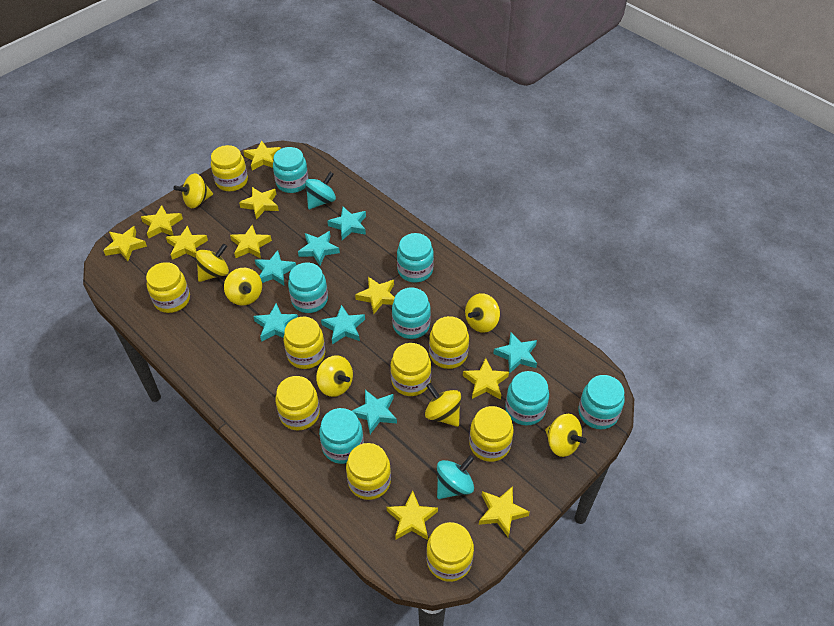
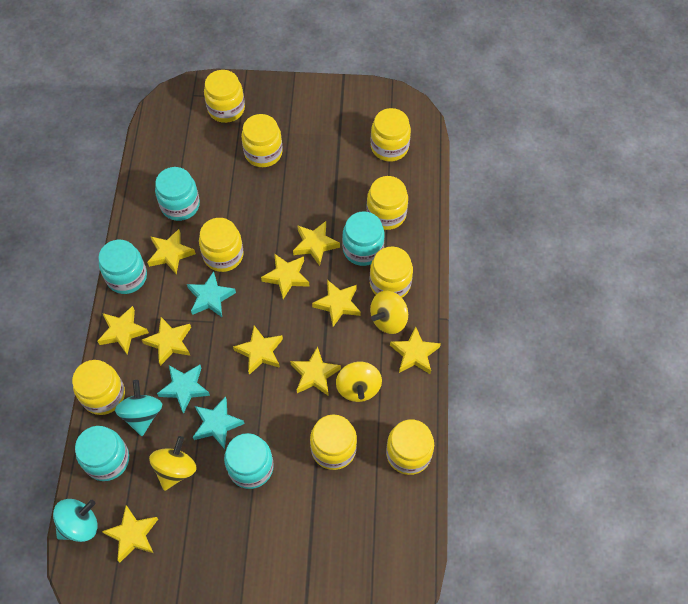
turquoise jar: [273,147,309,193] [288,263,328,313] [319,408,364,464] [392,288,431,339] [397,233,434,282] [505,371,549,425] [579,375,625,429] = 7 -> [75,426,129,481] [98,240,147,294] [155,167,200,221] [224,433,274,489] [342,211,385,266] = 5
turquoise star: [253,303,298,342] [255,250,296,285] [298,231,340,265] [321,305,365,345] [327,206,366,240] [352,390,397,434] [493,332,537,374] = 7 -> [157,365,210,414] [187,271,236,317] [193,396,244,449] = 3
yellow spinning top: [173,173,213,208] [196,243,229,282] [224,268,262,306] [316,355,353,397] [425,383,461,427] [465,293,500,333] [545,414,587,457] = 7 -> [149,436,197,491] [336,362,382,402] [370,291,408,334] = 3

